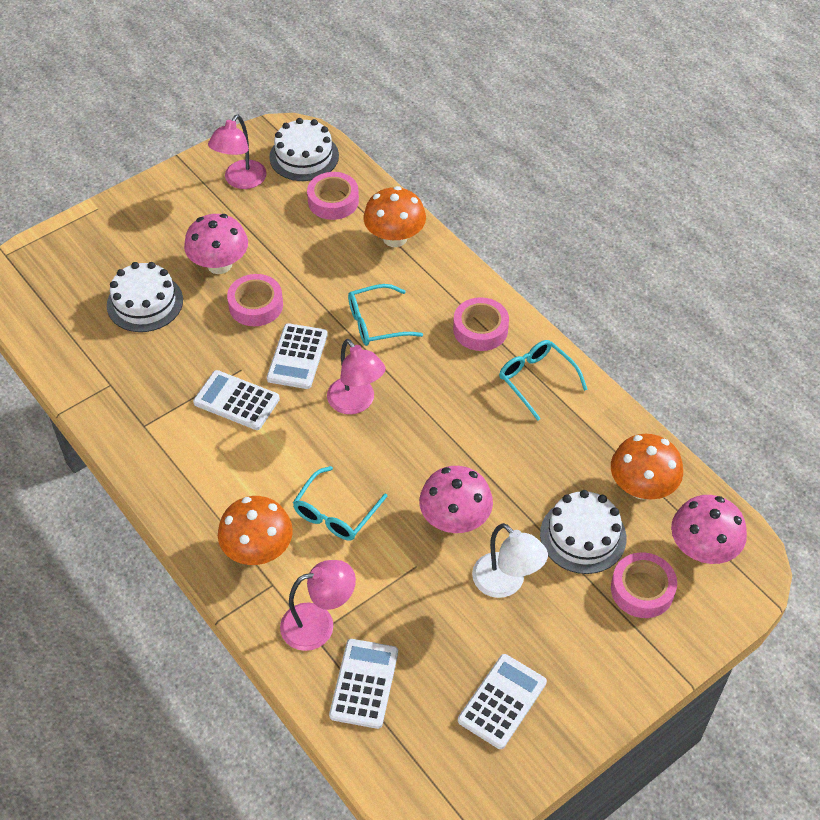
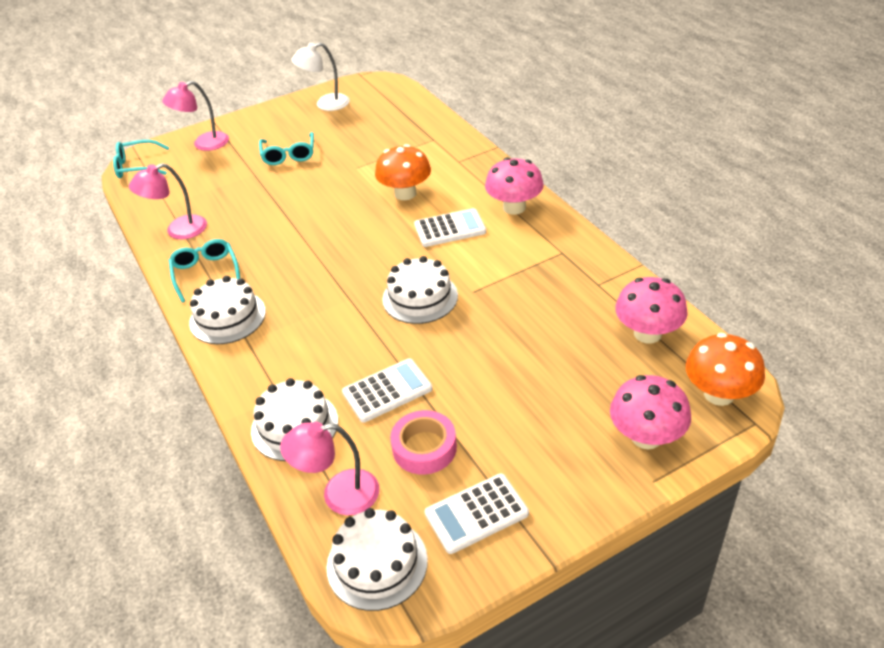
orange mushroom: [218,496,293,565] [363,186,426,247] [611,434,683,500] = 3 -> [375,144,431,200] [686,333,765,406] = 2
pink tape: [227,274,283,326] [307,172,359,220] [453,297,509,351] [611,552,677,618] = 4 -> [390,410,457,475] = 1
white cake: [107,262,183,332] [269,118,339,181] [540,490,627,574] = 3 -> [189,276,266,344] [251,378,338,461] [327,508,428,611] [382,256,458,324] = 4
white calculator: [193,370,280,430] [267,323,328,389] [329,639,398,729] [458,654,547,749] = 4 -> [342,358,433,422] [414,208,486,247] [425,474,529,554] = 3

